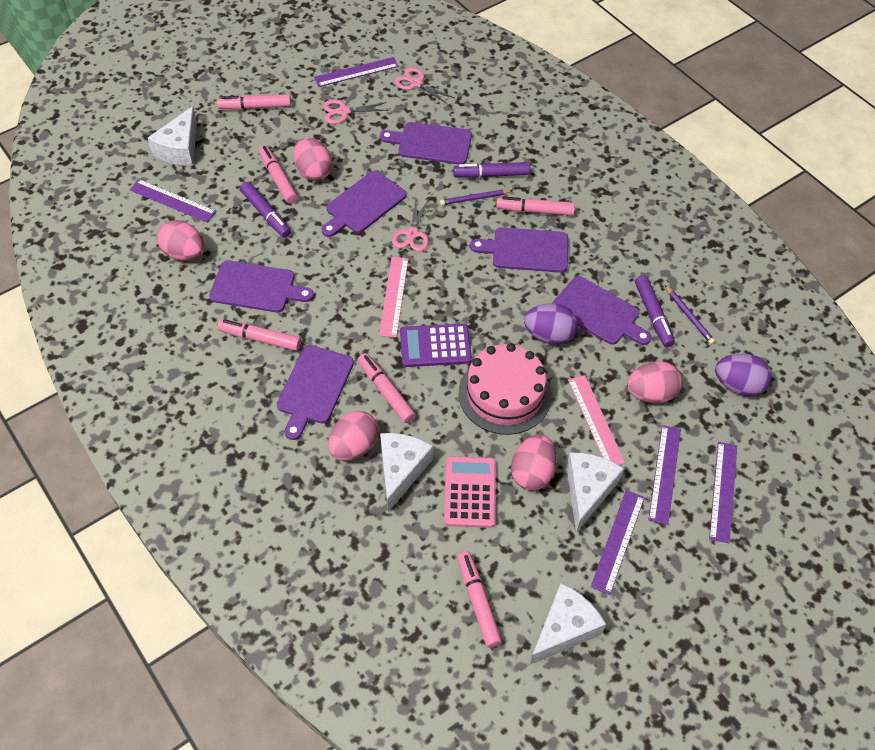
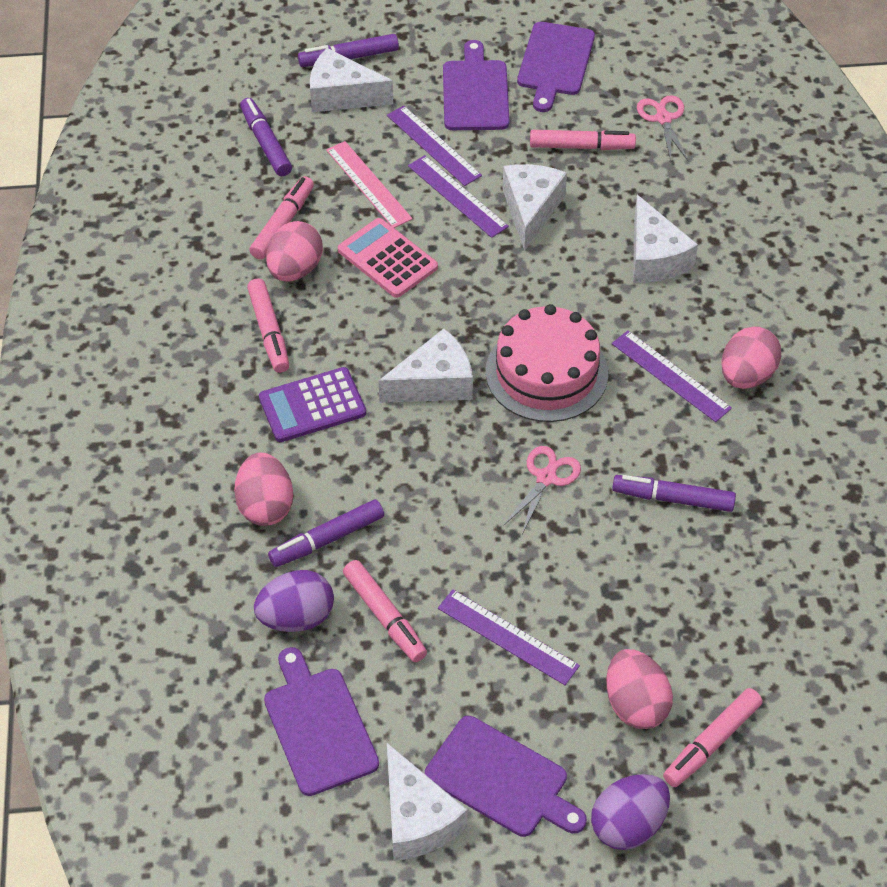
pink egg: [157,220,204,261] [294,137,332,181] [328,411,379,461] [511,434,557,490] [627,361,682,403] = 5 -> [234,453,293,526] [266,221,323,282] [606,649,673,729] [721,326,781,389] = 4
pink marker: [217,94,291,110] [217,319,301,351] [259,145,298,204] [358,353,416,423] [457,551,502,648] [496,196,575,216] = 6 -> [247,278,289,373] [249,176,314,260] [343,560,427,662] [530,130,636,150] [663,688,763,787] = 5
pink ruler: [379,257,409,337] [568,375,625,465] = 2 -> [326,141,413,228] = 1
pink scissors: [323,100,389,124] [392,199,429,251] [394,68,455,104] = 3 -> [503,446,581,534] [637,95,689,162] = 2
purple cutting board: [209,260,314,313] [277,345,354,440] [322,171,407,237] [380,122,472,164] [470,227,568,273] [552,276,652,345] = 6 -> [264,647,379,796] [425,716,587,837] [443,40,510,130] [517,22,595,112] = 4
purple marker: [240,182,291,238] [454,162,530,178] [635,275,675,347] = 3 -> [240,98,292,176] [268,499,384,567] [298,34,399,67] [612,475,736,512] = 4
purple pencil: [440,190,513,205] [665,285,715,344] = 2 -> none = 0
purple ruler: [129,179,216,223] [314,57,399,87] [591,490,645,595] [648,425,681,525] [709,442,737,543] = 5 -> [387,105,482,186] [408,155,509,238] [438,590,580,685] [612,330,732,422] = 4
white cheese: [148,106,197,166] [380,433,433,512] [530,583,606,665] [567,453,624,533] = 4 -> [310,48,393,112] [379,328,473,403] [387,743,467,861] [503,164,567,251] [633,195,698,283] = 5

